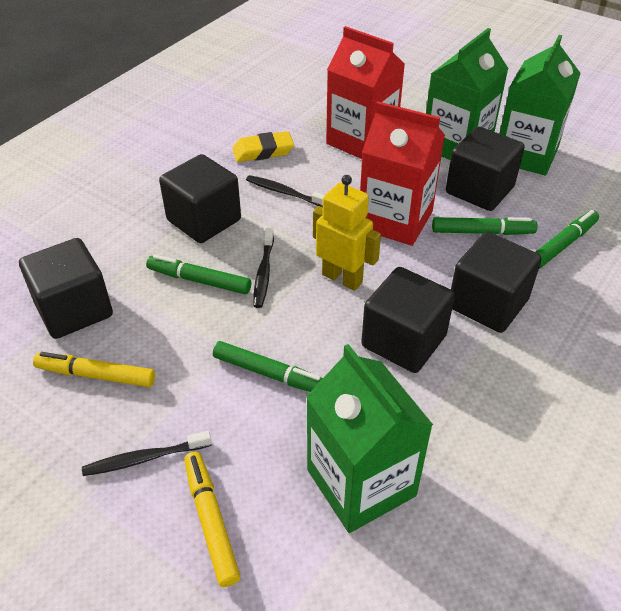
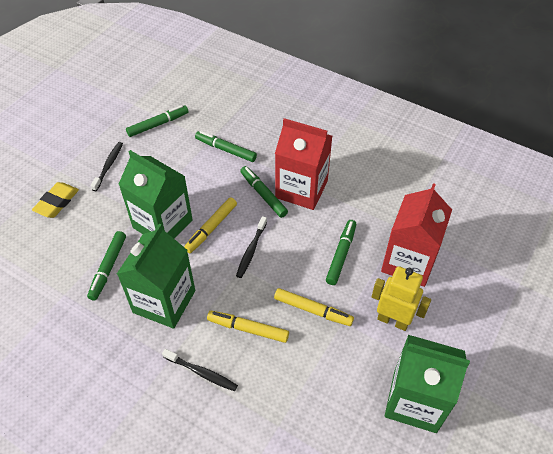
black cube: [19,238,113,339] [159,154,241,243] [361,267,455,373] [446,127,525,211] [451,232,541,333] = 5 -> none = 0
green marker: [146,255,251,294] [213,341,323,392] [432,217,538,235] [536,210,599,269] = 4 -> [87,231,126,301] [126,105,189,137] [195,131,257,162] [240,166,288,218] [326,220,356,285] = 5
yellow marker: [33,352,155,387] [184,452,240,587] = 2 -> [184,197,237,253] [207,311,289,343] [274,288,354,326] = 3

